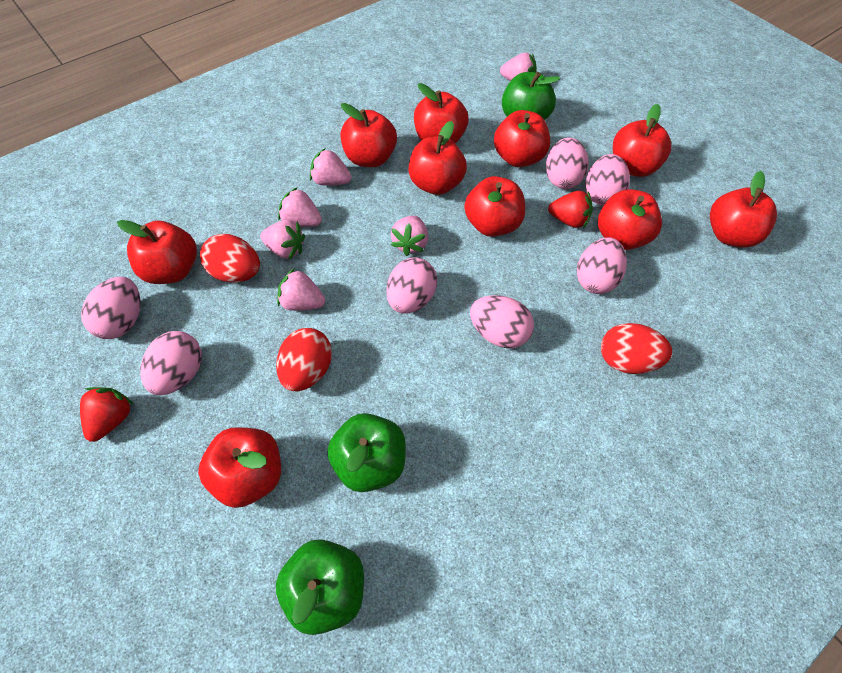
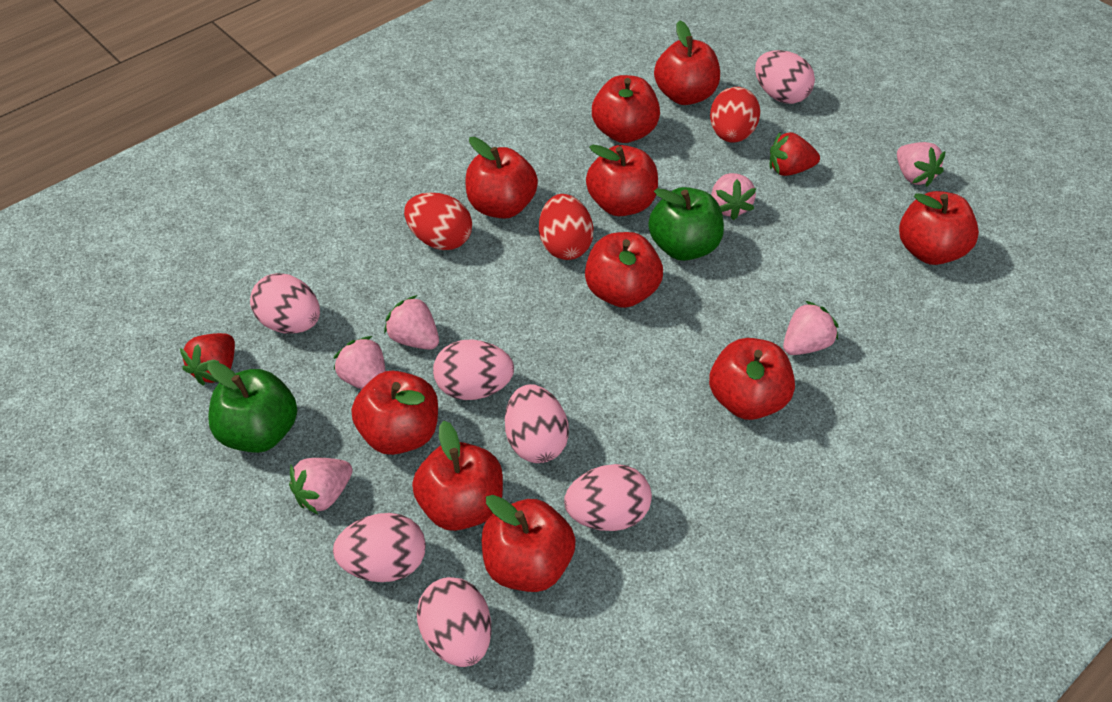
green apple: [276,539,364,635] [327,413,406,492] [502,72,560,120] = 3 -> [207,361,297,453] [648,187,724,261] = 2

